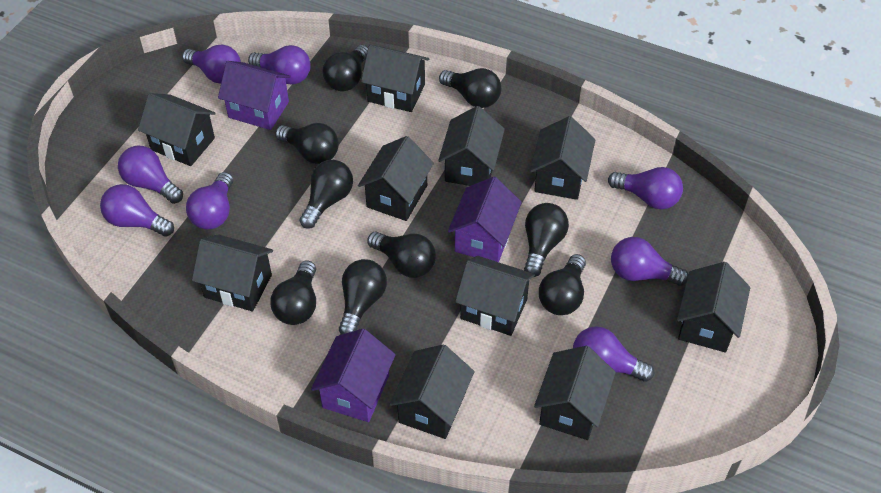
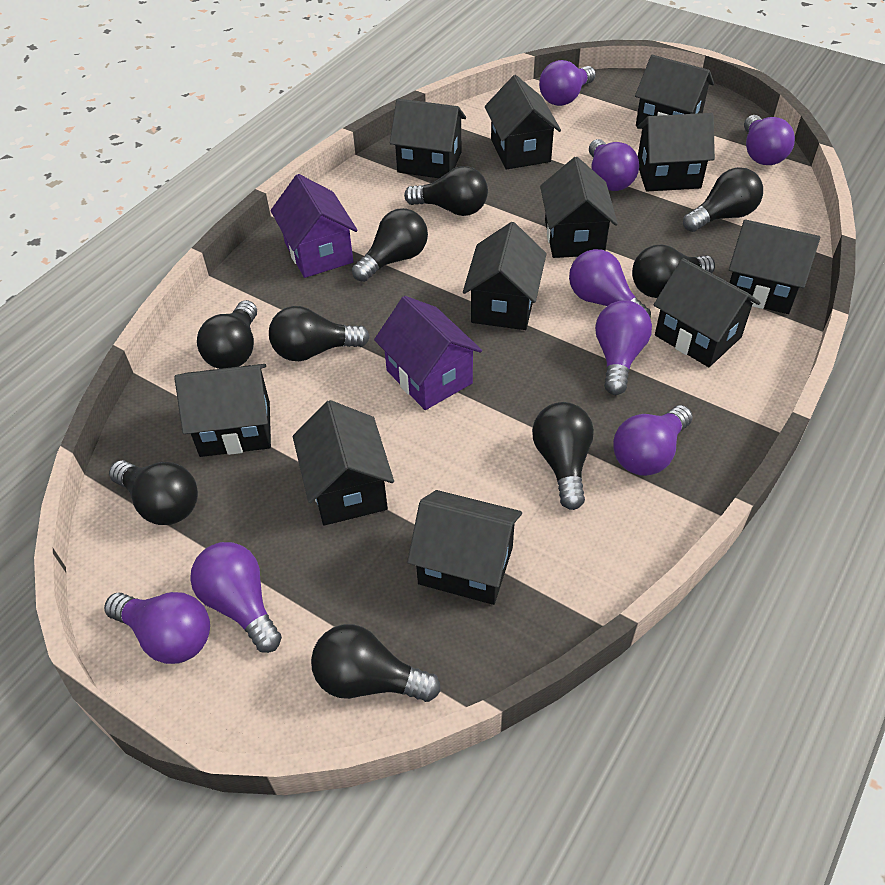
black house: [138,93,216,166] [192,234,273,311] [358,136,434,221] [361,45,429,112] [390,344,475,439] [438,106,505,186] [455,256,535,336] [530,116,595,200] [534,346,616,440] [677,262,750,352] = 10 -> [174,364,271,457] [293,400,394,525] [390,99,466,178] [407,490,522,605] [463,222,547,330] [485,75,561,170] [540,157,618,258] [635,55,714,126] [637,113,715,191] [654,258,761,367] [729,219,821,314] = 11
purple house: [218,61,291,130] [311,329,396,422] [448,177,522,262] = 3 -> [270,174,358,278] [374,296,482,410] = 2

